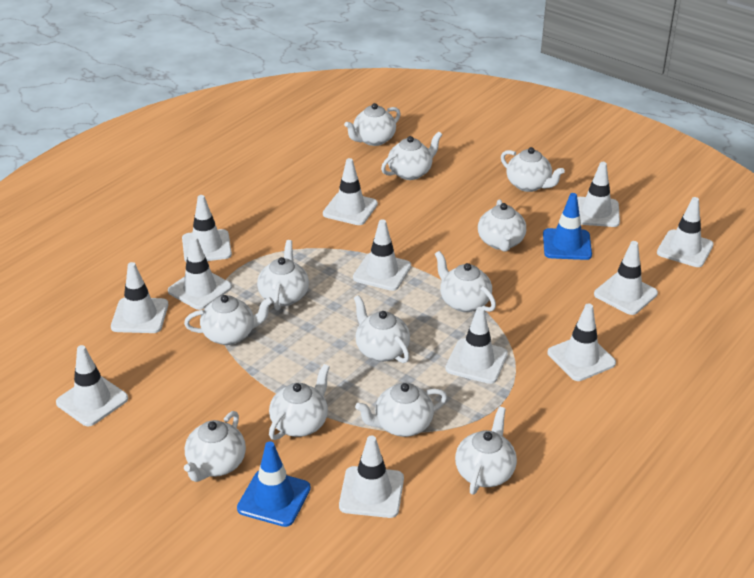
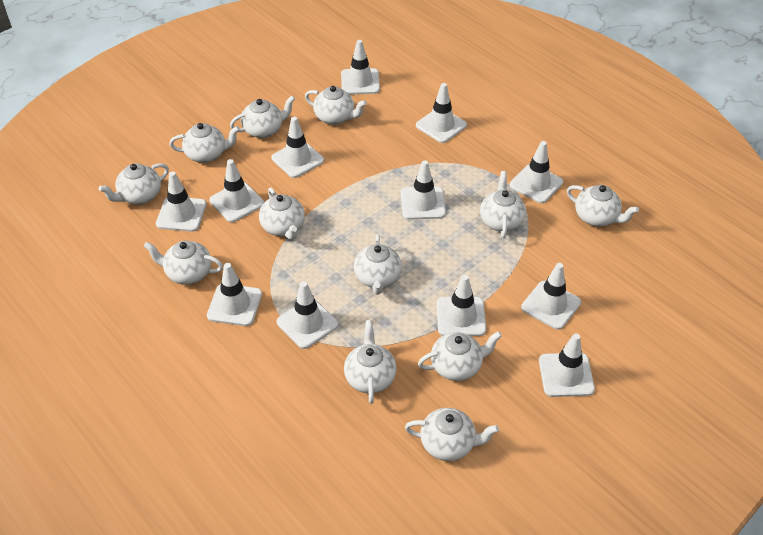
blue traffic cone: [237,441,311,527] [543,193,592,260] = 2 -> none = 0

